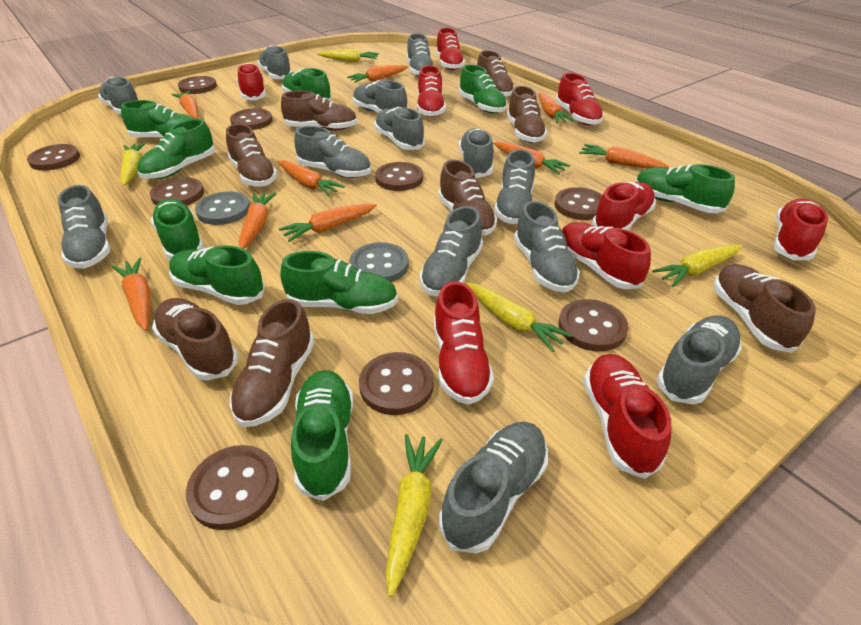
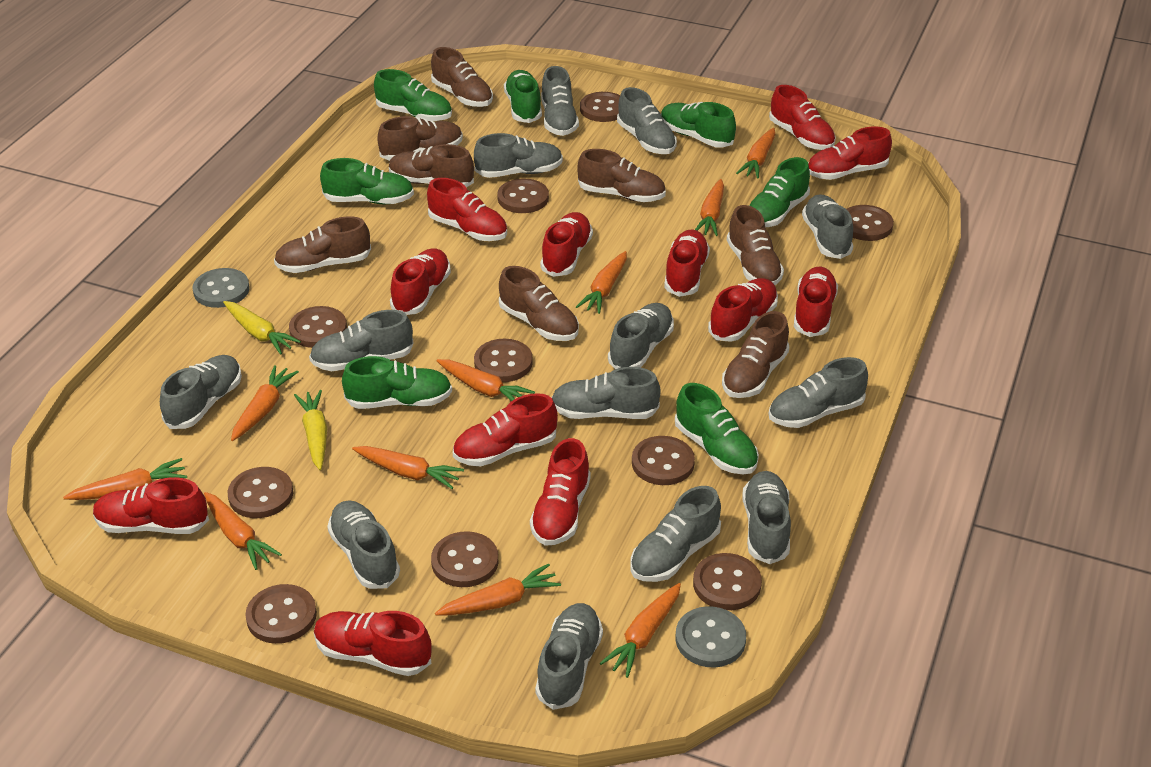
brown button: [27,144,80,171] [150,177,204,206] [178,76,217,94] [186,445,279,530] [230,108,273,130] [359,352,434,415] [375,162,423,191] [554,187,602,220] [558,299,628,351] = 9 -> [228,467,293,518] [245,584,317,644] [289,306,347,348] [431,531,498,587] [474,339,533,382] [497,179,549,213] [580,92,620,122] [632,436,695,485] [693,553,762,610] [846,205,894,241] = 10
green shoe: [121,100,195,138] [137,119,215,179] [151,199,204,260] [169,245,265,305] [280,251,398,314] [282,68,332,101] [291,370,353,501] [459,64,507,114] [636,164,735,213] = 9 -> [320,158,414,204] [342,356,452,409] [374,69,452,121] [504,70,542,123] [661,102,736,148] [675,383,759,474] [749,157,810,227] = 7
orange carrot: [112,258,150,331] [172,91,198,119] [239,192,277,249] [278,160,345,196] [279,204,377,242] [347,65,408,83] [493,142,570,174] [538,92,574,123] [579,144,669,168] = 9 -> [63,458,187,500] [204,492,282,570] [231,365,299,441] [352,446,464,489] [435,563,561,616] [437,359,535,401] [576,251,627,314] [600,583,681,678] [695,179,724,236] [736,128,775,179] = 10
red shoe: [236,63,266,100] [417,65,446,117] [434,281,494,405] [436,28,465,70] [556,73,604,125] [562,222,651,289] [584,354,671,479] [592,182,656,230] [774,199,828,260] = 9 -> [93,477,209,534] [314,611,432,676] [390,248,451,315] [427,178,507,241] [453,393,558,466] [530,438,591,546] [540,212,593,277] [664,230,710,297] [708,278,778,342] [769,85,836,150] [794,267,838,337] [808,126,892,180] = 12
yellow carrot: [120,142,146,185] [317,49,379,62] [385,434,443,597] [466,283,572,352] [652,245,742,287] = 5 -> [223,301,301,355] [294,390,327,470] = 2

